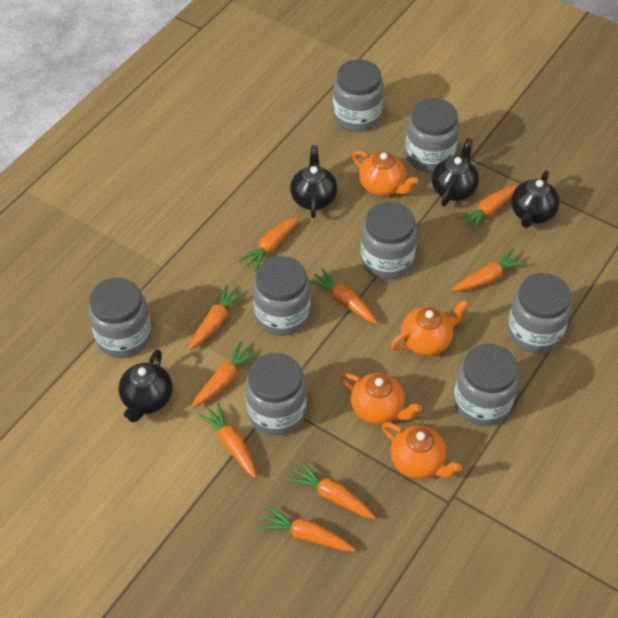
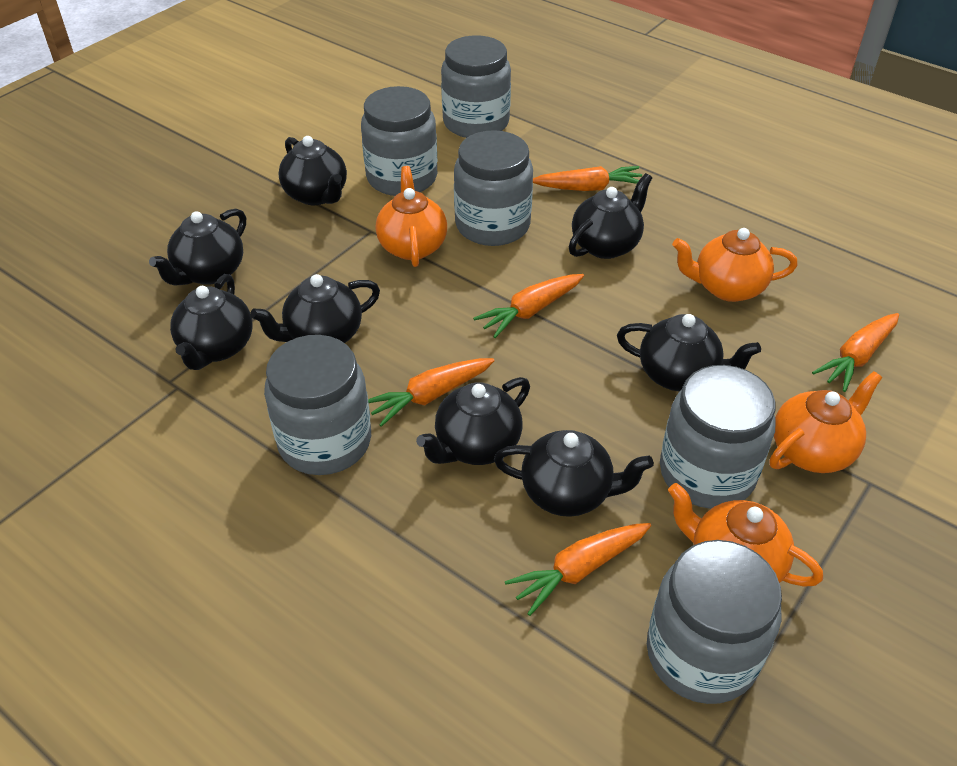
black teapot: [119,349,173,422] [290,145,338,218] [432,138,479,206] [511,171,560,228] = 4 -> [149,208,246,285] [170,274,253,370] [250,274,380,343] [278,136,347,205] [416,377,530,465] [494,430,654,517] [569,173,652,259] [617,314,761,391] = 8
grey jar: [88,278,151,358] [245,353,306,435] [253,256,311,336] [333,59,384,132] [361,202,417,279] [405,98,459,172] [454,344,519,426] [507,273,572,353] = 8 -> [264,335,371,475] [361,86,437,196] [441,35,511,138] [454,130,533,246] [647,540,782,704] [660,365,776,509] = 6
orange carrot: [188,284,245,350] [191,341,259,408] [198,403,257,478] [239,215,300,271] [259,506,355,551] [288,461,376,519] [309,268,377,323] [452,249,527,292] [457,184,519,231] = 9 -> [368,358,495,427] [473,274,584,338] [505,523,651,616] [533,166,642,191] [812,313,899,392] = 5

